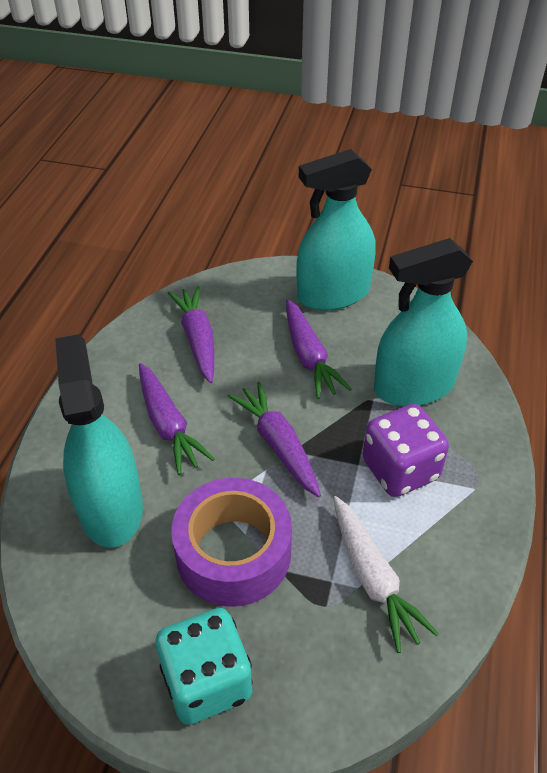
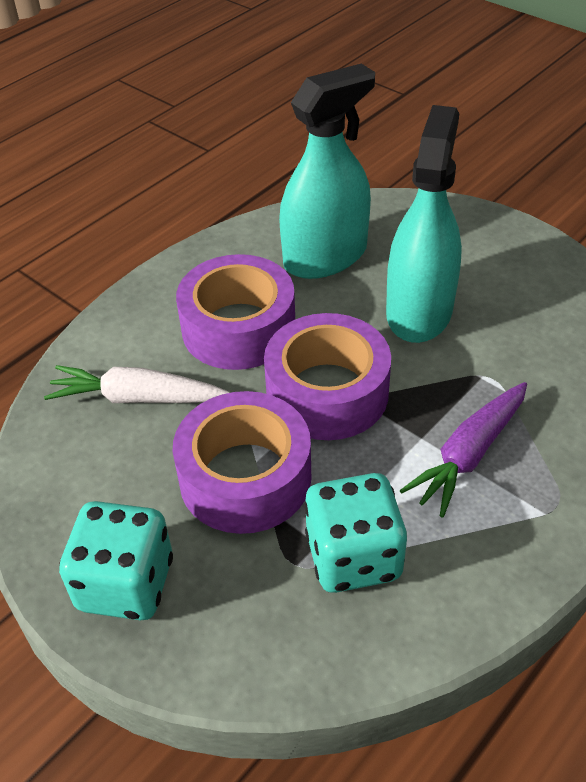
purple carrot: [139,363,215,475] [168,286,214,383] [228,382,321,498] [286,299,351,399] = 4 -> [399,382,527,518] = 1
purple dice: [362,404,449,497] = 1 -> none = 0
purple tape: [171,478,292,607] = 1 -> [173,391,311,534] [176,254,295,370] [264,313,391,440] = 3
turquoise dice: [156,608,253,725] = 1 -> [59,501,173,621] [304,473,407,593] = 2
turquoise spray bottle: [55,334,143,548] [296,149,376,310] [374,238,473,406] = 3 -> [279,64,375,279] [386,105,462,343] = 2

